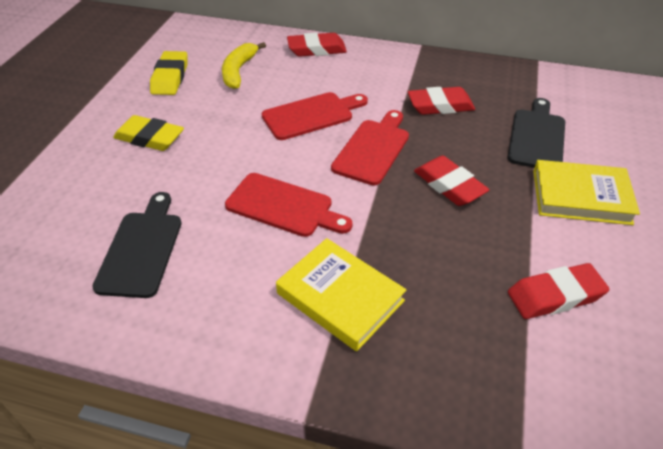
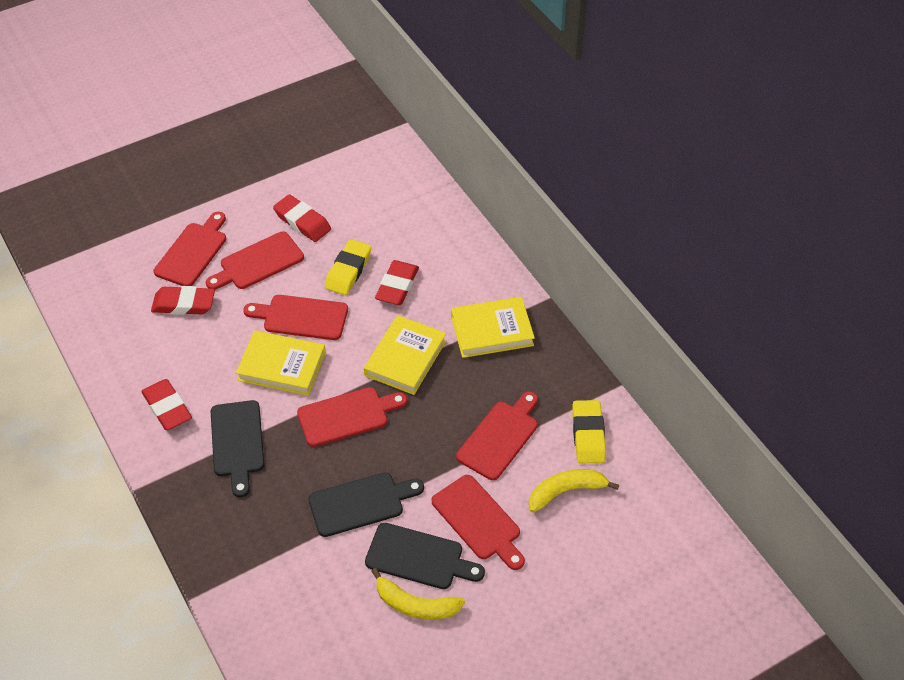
black cutting board: [92,192,182,298] [507,98,565,168] = 2 -> [211,400,264,497] [309,473,424,537] [365,523,485,589] = 3
red cutting board: [225,173,353,237] [262,92,368,140] [331,110,409,186] = 3 -> [154,212,226,286] [206,232,304,290] [243,295,348,340] [297,387,407,447] [432,475,525,570] [456,391,538,480] = 6
yellow banana: [222,42,266,89] = 1 -> [372,568,465,619] [529,469,619,513] = 2
yellow book: [276,238,406,351] [533,160,640,225] = 2 -> [236,330,326,396] [364,315,446,395] [451,297,535,358] = 3

